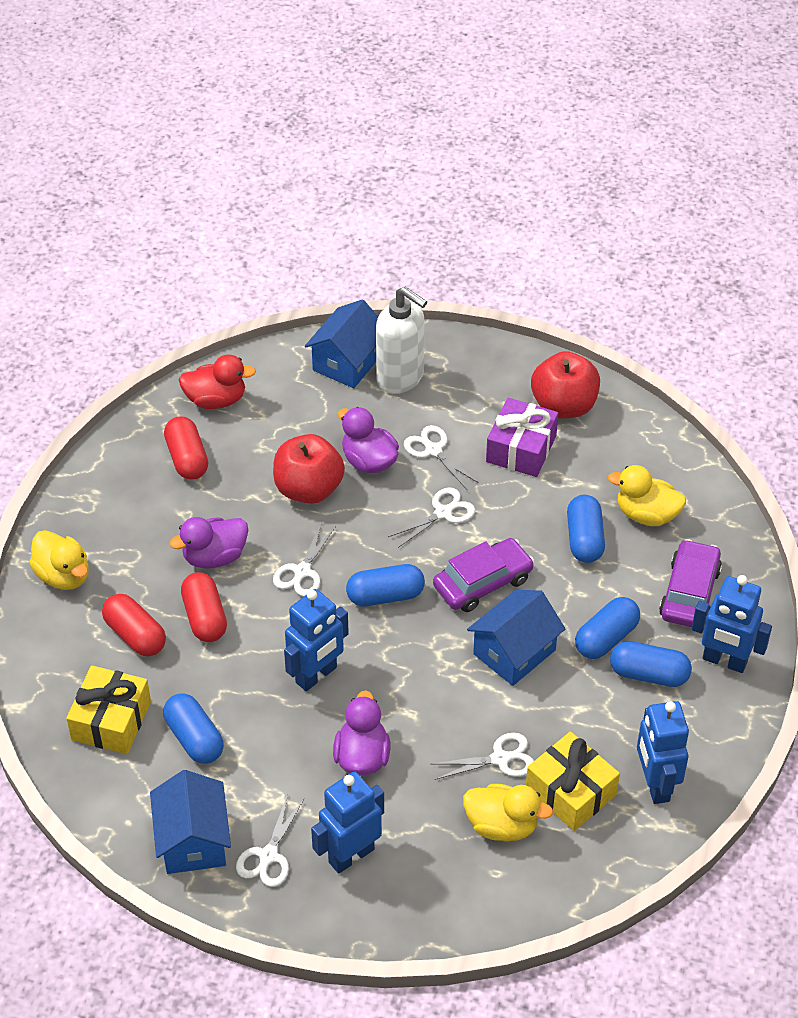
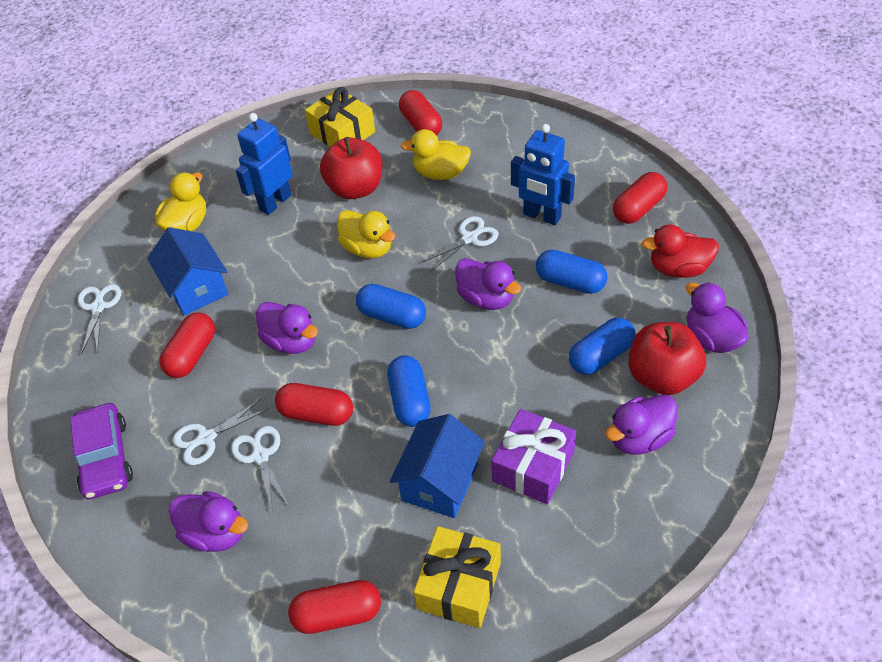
blue capsule: [163,693,224,764] [346,564,425,606] [567,495,605,563] [575,597,640,659] [610,641,692,687] = 5 -> [356,284,426,329] [387,355,431,427] [536,250,607,294] [569,318,635,375] = 4
blue house: [150,770,231,874] [305,299,378,388] [467,590,566,686] = 3 -> [147,227,228,315] [390,414,485,518] = 2
blue robot: [284,589,349,691] [311,772,384,874] [637,701,689,804] [692,575,772,673] = 4 -> [236,113,293,215] [511,124,575,225] = 2
purple car: [433,538,534,612] [659,539,722,627] = 2 -> [70,403,133,499] = 1
purple duck: [169,517,248,569] [333,690,390,776] [338,407,399,474] = 3 -> [169,491,248,552] [256,302,318,354] [455,258,521,310] [605,394,677,455] [686,282,749,353] = 5
red capsule: [102,594,166,656] [164,416,208,480] [181,572,227,642] = 3 -> [159,312,215,378] [275,383,353,426] [288,580,381,634] [399,90,442,135] [613,172,667,224] = 5
white scissors: [236,795,304,887] [273,522,336,597] [388,488,475,548] [404,425,479,490] [432,733,534,780] = 5 -> [78,284,121,354] [173,399,269,465] [231,426,290,511] [421,216,499,272] = 4
white soap dispenser: [376,287,427,394] = 1 -> none = 0

